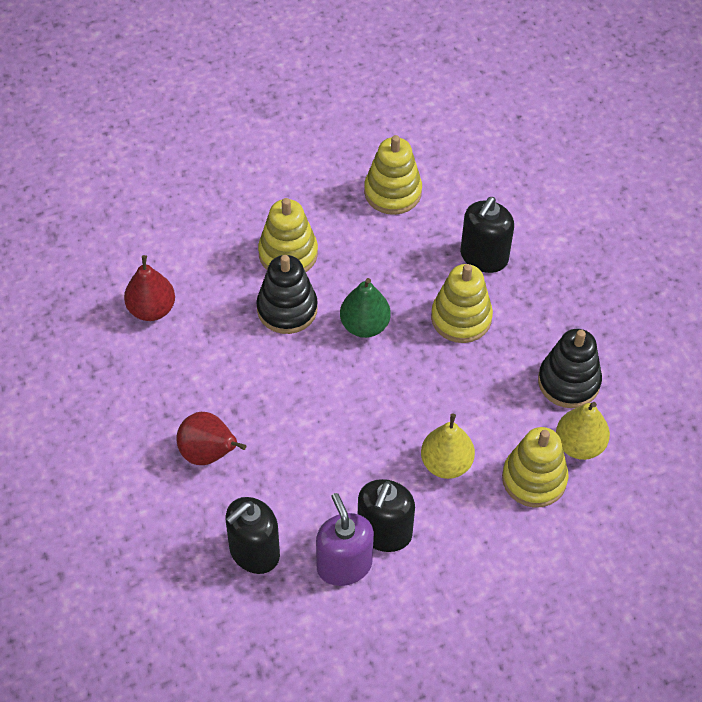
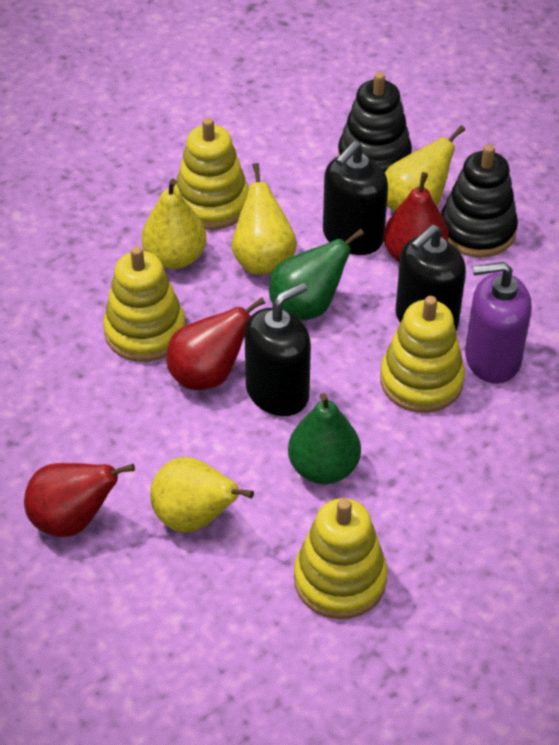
green pear: [340,278,391,338] = 1 -> [269,229,364,321] [288,393,361,484] = 2
red pear: [124,255,175,321] [176,412,246,465] = 2 -> [24,463,135,537] [166,297,265,390] [384,172,449,263] = 3
yellow pear: [421,413,475,479] [556,402,610,460] = 2 -> [142,179,207,269] [150,457,254,532] [232,163,297,275] [385,125,465,212] = 4

